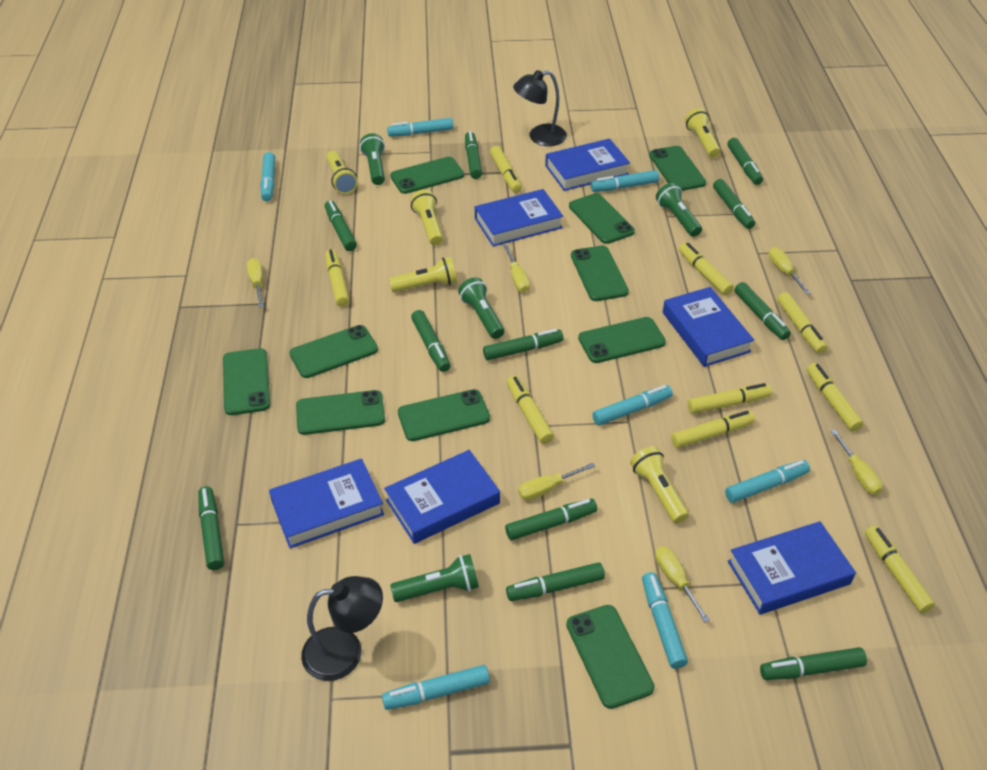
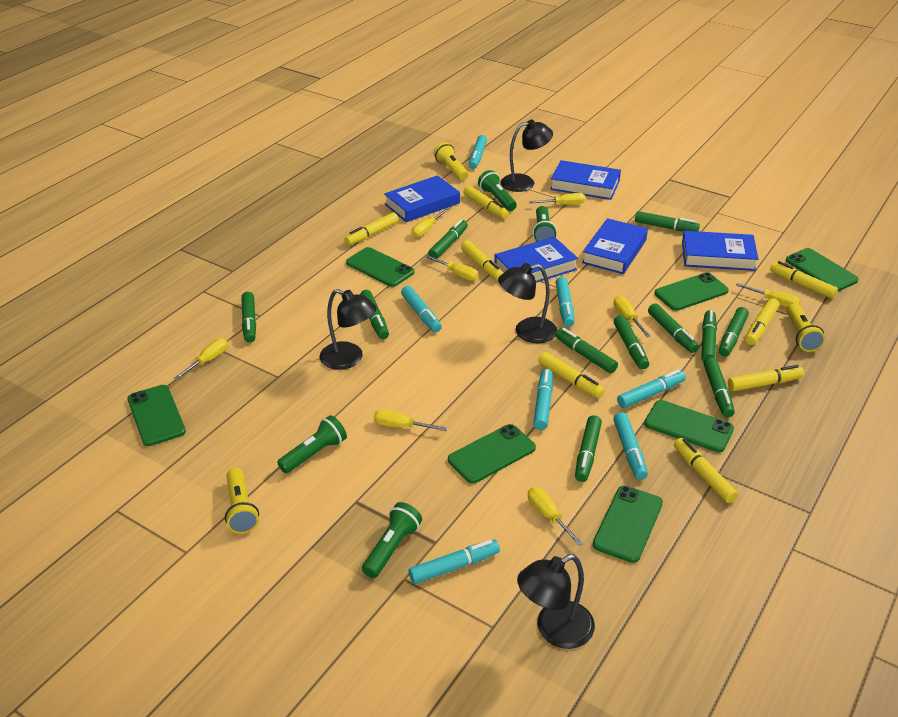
black lamp: [301,576,383,681] [513,70,567,146] = 2 -> [320,289,377,370] [498,263,557,343] [500,120,553,192] [517,554,595,649] = 4
blue book: [269,459,384,548] [384,450,500,544] [475,189,563,246] [545,139,630,191] [663,287,754,367] [728,521,856,614] = 6 -> [384,175,460,222] [494,237,578,283] [550,160,621,200] [582,218,648,274] [682,231,758,271] = 5
green phone: [223,348,270,415] [289,325,378,378] [296,390,385,435] [390,157,464,194] [398,389,490,441] [566,605,654,709] [569,193,635,244] [571,245,629,301] [578,317,666,363] [649,146,706,191] = 10 -> [127,385,186,446] [346,247,414,287] [448,424,536,483] [593,485,663,563] [644,400,734,452] [655,272,729,311] [786,248,859,291] = 7
yellow flashlight: [326,151,358,194] [389,257,457,292] [410,190,443,245] [630,446,689,523] [685,108,721,158] = 5 -> [225,468,259,534] [434,142,468,181] [786,303,825,352] = 3
yellow marker: [325,249,350,307] [490,146,522,193] [507,375,554,444] [671,411,755,448] [679,243,734,296] [688,383,772,414] [777,292,827,354] [807,363,864,432] [865,525,935,613] = 9 -> [344,212,399,245] [461,240,503,281] [463,186,509,219] [538,352,605,398] [674,438,738,503] [728,365,804,391] [745,298,779,345] [770,261,838,299] = 8
yellow screwdriver: [247,258,264,307] [504,245,530,293] [518,463,596,500] [655,546,710,623] [769,247,811,294] [831,430,883,495] = 6 -> [174,338,228,380] [374,409,447,431] [411,208,449,238] [426,255,478,281] [528,487,583,546] [529,193,585,205] [614,296,651,337] [736,283,801,307] = 8

